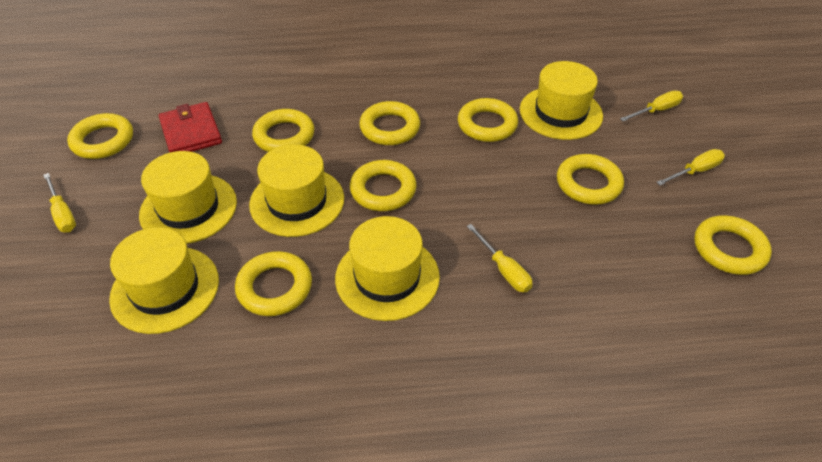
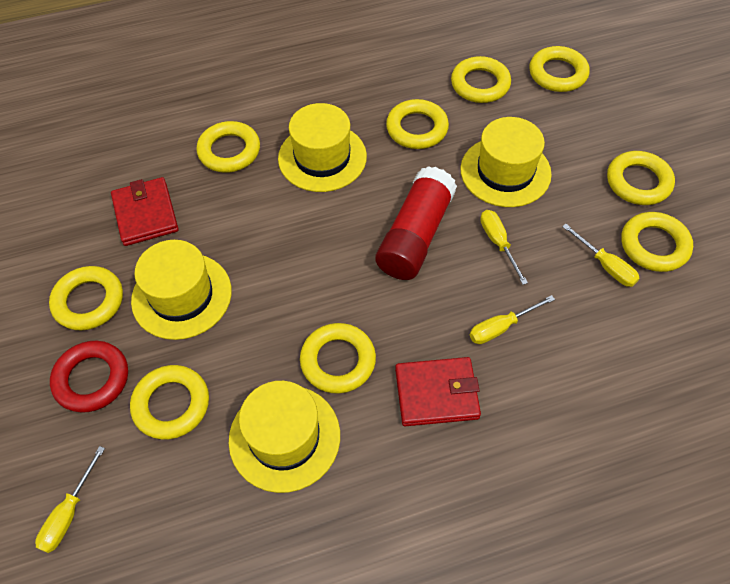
red glue stick: none = 0 -> [376,166,457,280] = 1
red ring: none = 0 -> [50,341,128,413] = 1
red wallet: [159,102,222,152] = 1 -> [111,177,179,246] [395,357,481,426] = 2
yellow hat: [109,227,219,334] [139,151,237,244] [249,144,344,237] [335,216,440,321] [520,61,603,140] = 5 -> [131,240,232,340] [229,381,340,493] [278,103,367,192] [460,117,552,207] = 4
yellow ring: [67,113,133,159] [235,251,312,316] [252,109,314,152] [350,160,417,211] [359,101,420,145] [458,98,518,142] [557,154,624,205] [694,215,772,275] = 8 -> [49,266,123,330] [130,365,209,440] [196,121,260,173] [300,323,376,394] [386,99,449,149] [451,56,511,103] [529,46,589,92] [607,151,675,205] [621,212,693,272] = 9

